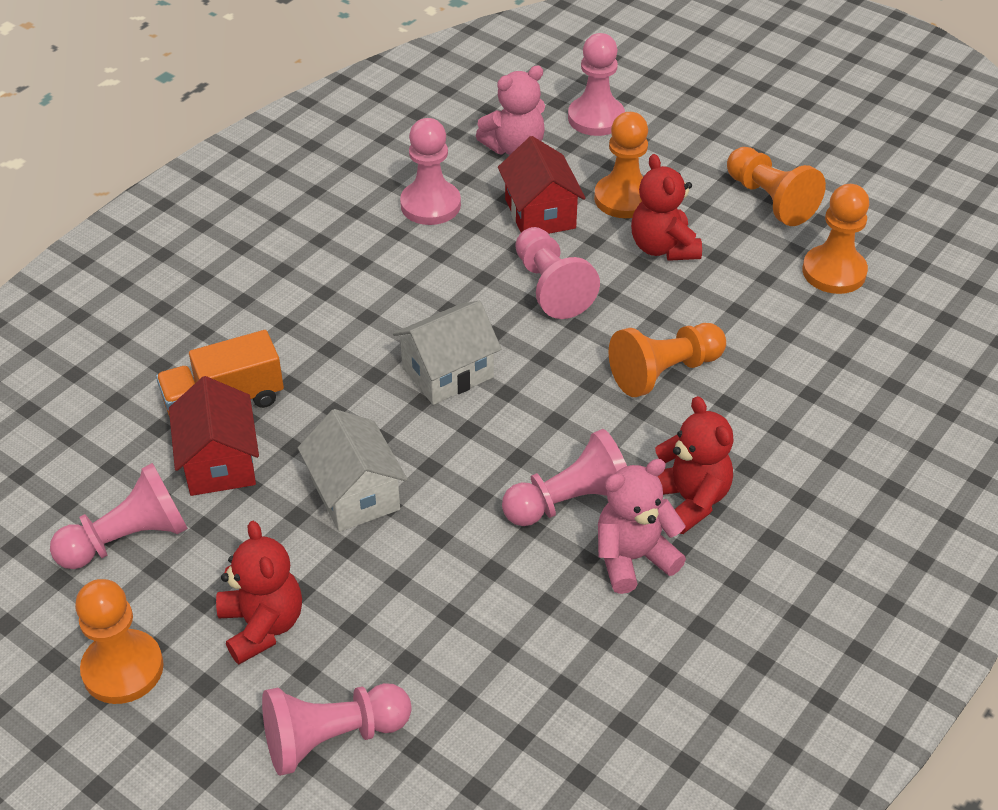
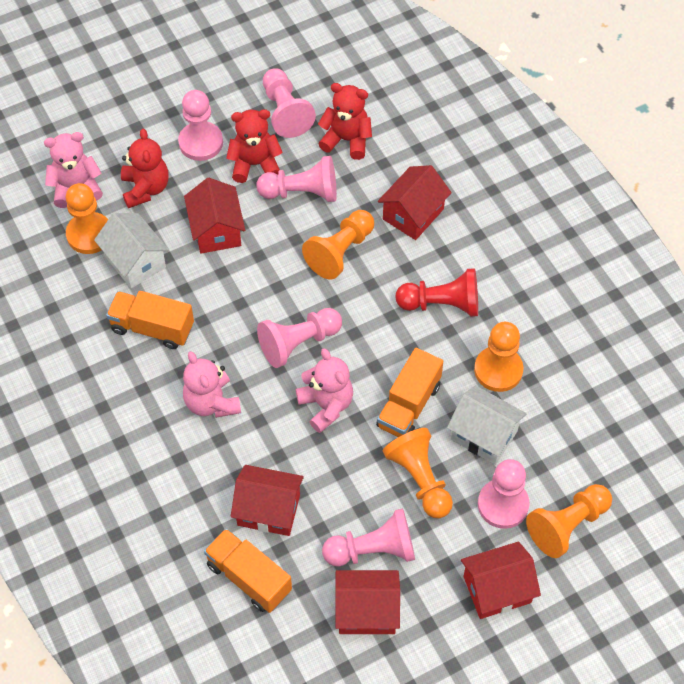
orange truck: [156,330,284,417] = 1 -> [106,291,194,349] [204,528,292,613] [376,348,443,437] = 3
pink teddy bear: [476,65,545,155] [598,459,686,594] = 2 -> [44,132,103,208] [183,351,241,418] [296,348,353,433] = 3
red house: [169,376,259,496] [498,136,586,234] = 2 -> [184,178,245,253] [231,465,304,536] [335,570,400,634] [378,165,452,240] [461,542,541,619] = 5
red pawn: none = 0 -> [395,268,478,317] = 1

